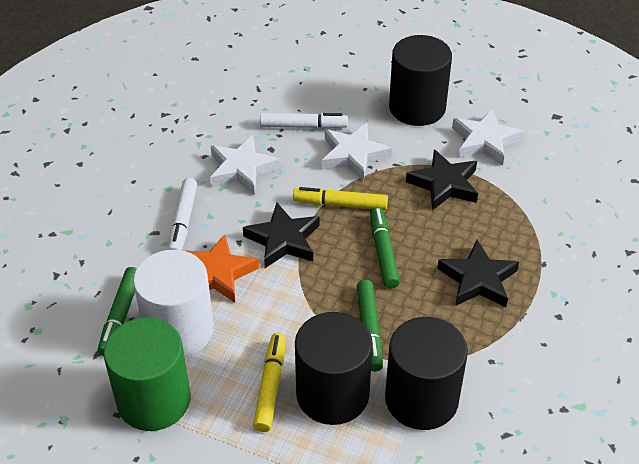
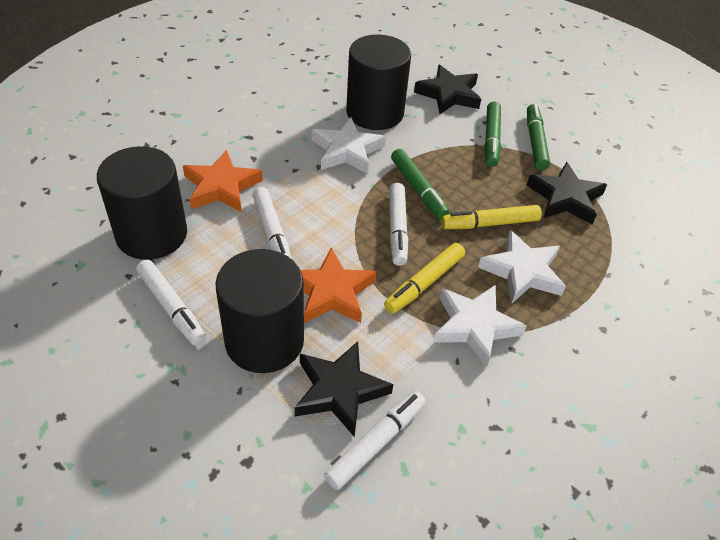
green cylinder: [104,318,191,431] = 1 -> none = 0
orange star: [183,234,259,303] = 1 -> [183,150,263,212] [301,248,376,323] = 2
white cylinder: [133,250,214,357] = 1 -> none = 0
white marker: [168,178,197,250] [260,113,348,129] = 2 -> [136,260,206,346] [253,187,292,259] [324,391,426,490] [389,183,408,266] = 4

